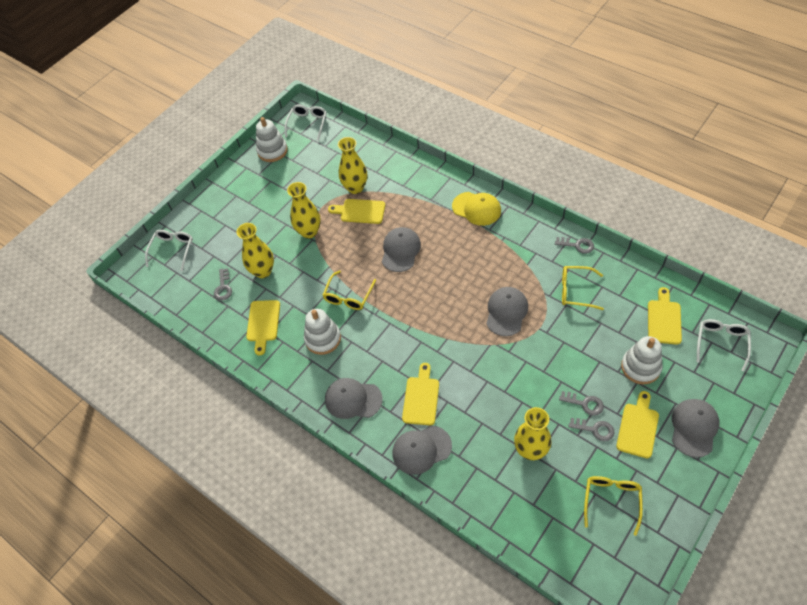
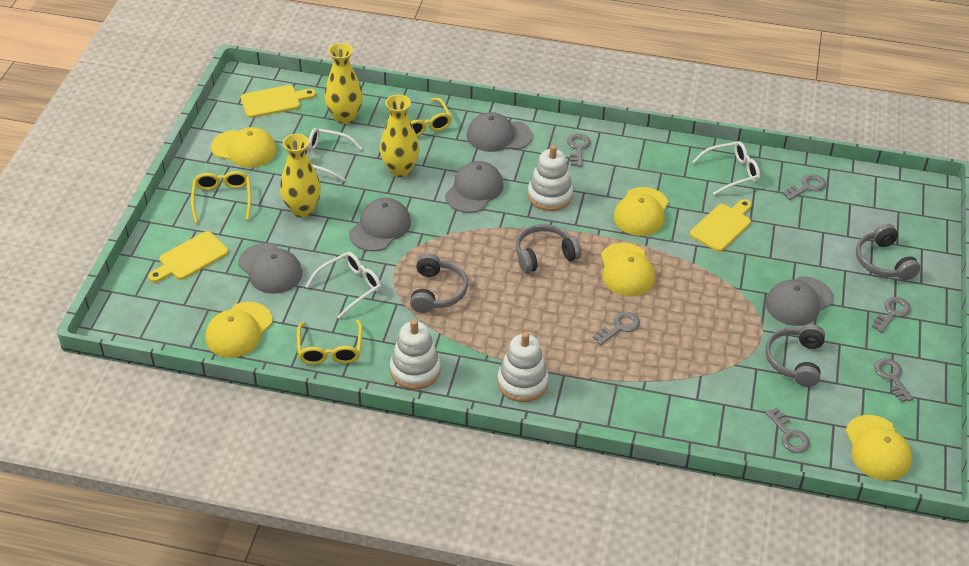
grey headphones: none = 0 -> [410,253,468,313] [516,224,581,273] [765,324,825,387] [856,224,921,280] = 4
grey key: [214,268,232,300] [555,237,594,254] [559,391,604,416] [568,418,614,441] = 4 -> [567,133,590,167] [593,312,640,345] [766,407,810,453] [782,174,826,200] [871,297,911,333] [874,358,913,402] = 6
yellow cap: [452,192,501,226] = 1 -> [206,302,272,358] [211,127,277,168] [601,243,655,296] [614,187,668,236] [846,415,912,481] = 5
yellow cutting board: [246,300,280,356] [328,199,385,224] [402,363,439,425] [616,391,659,458] [648,287,682,345] = 5 -> [148,231,228,283] [241,85,316,118] [690,199,752,252] = 3
yellow vase: [237,223,274,278] [287,182,321,239] [338,137,367,194] [514,407,551,460] = 4 -> [280,134,321,217] [324,43,363,124] [380,95,420,177] = 3

